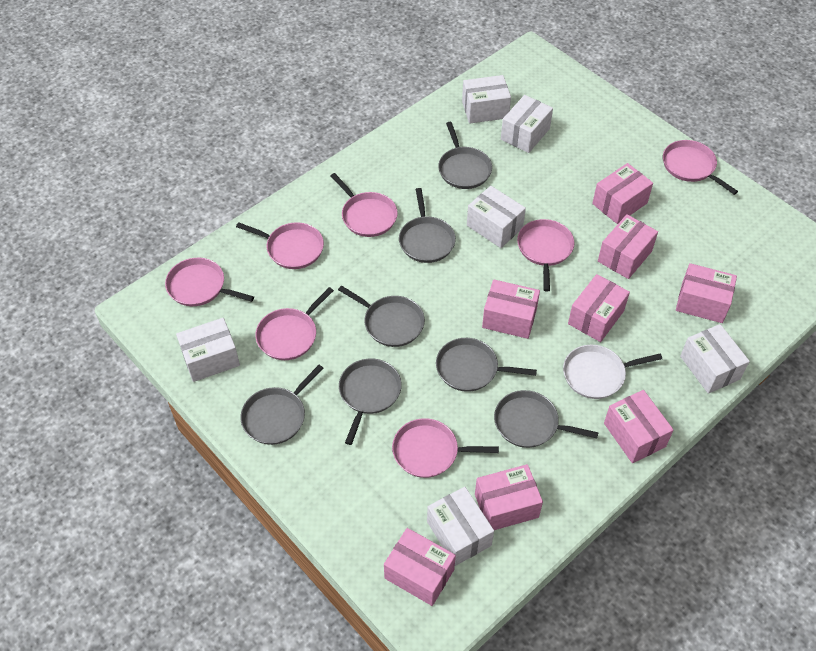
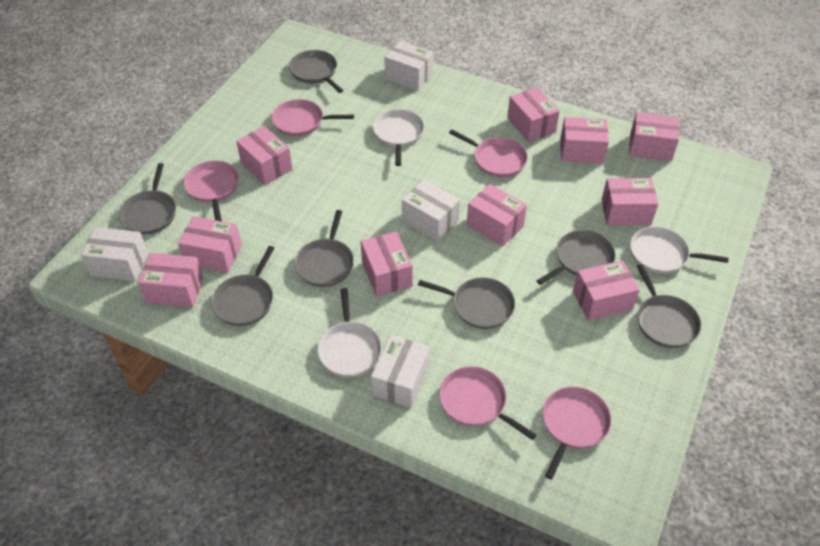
pink box: [384,528,456,606] [475,464,543,530] [482,279,540,339] [568,274,630,342] [592,163,653,224] [598,214,658,279] [604,390,674,463] [676,263,737,323] = 8 -> [138,253,203,308] [178,216,242,273] [236,126,292,185] [361,232,413,296] [467,184,527,246] [507,87,560,142] [560,117,609,164] [573,260,640,321] [601,178,658,225] [629,112,679,161] = 10
pink pan: [165,258,254,306] [236,222,324,269] [255,287,334,360] [331,173,398,237] [392,418,499,478] [517,219,574,292] [663,140,738,195] = 7 -> [183,161,239,221] [272,99,354,136] [439,366,537,440] [449,129,528,177] [543,387,611,480] = 5
white box: [176,318,240,382] [427,487,494,566] [462,75,511,123] [467,186,526,248] [501,95,553,153] [680,324,750,394] = 6 -> [81,227,148,281] [371,335,429,408] [384,41,434,90] [402,180,460,241] = 4
white pan: [563,345,662,399] = 1 -> [317,288,382,377] [373,109,424,166] [630,227,729,274] = 3

